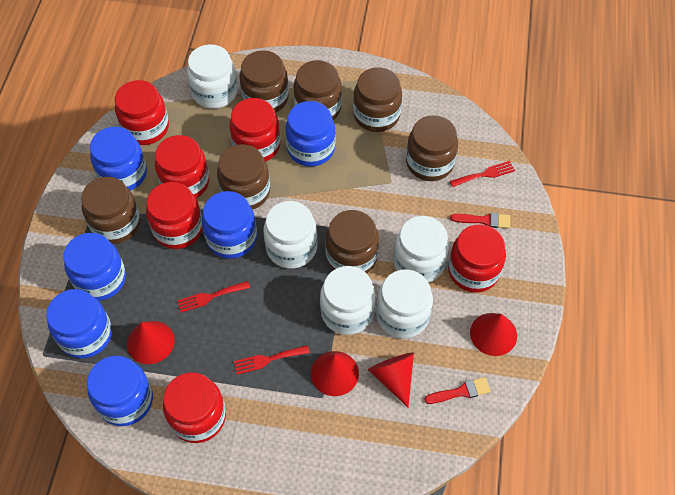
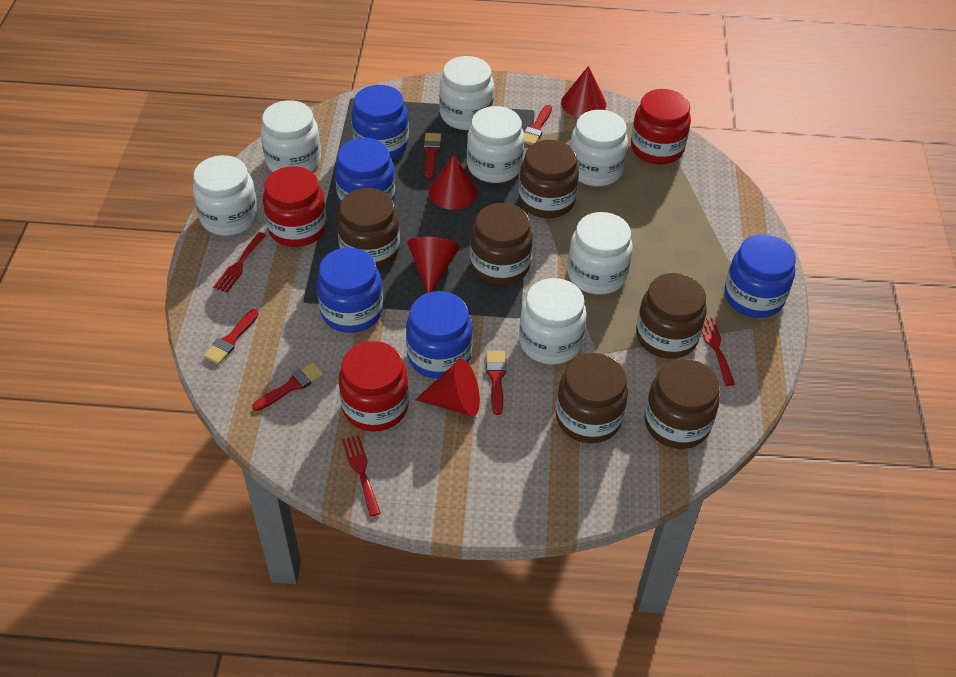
blue jar: [46,289,112,359] [63,233,126,301] [87,356,153,426] [90,127,147,191] [202,191,257,259] [285,101,336,167] = 6 -> [317,248,383,333] [335,138,395,203] [351,85,409,159] [406,291,473,379] [724,234,796,318] = 5
brown jar: [81,177,141,244] [217,144,270,210] [239,50,289,113] [293,60,342,120] [325,210,379,273] [353,67,402,132] [406,115,458,181] = 7 -> [337,188,400,269] [470,203,533,285] [519,140,579,218] [556,353,628,443] [636,273,707,359] [644,358,720,449] = 6
red brush: [424,377,491,404] [450,213,510,228] = 2 -> [204,309,259,365] [252,362,324,411] [424,133,441,179] [486,351,506,415] [524,105,552,145] = 5
red jar: [115,80,169,145] [146,182,203,249] [155,135,209,198] [163,372,226,443] [229,98,281,161] [448,224,506,293] = 6 -> [263,166,327,247] [339,341,409,432] [631,89,691,164] = 3
white jar: [187,44,238,109] [264,201,317,269] [320,266,376,335] [376,269,433,339] [394,216,449,283] = 5 -> [193,155,258,236] [261,100,321,172] [439,56,494,130] [467,106,524,183] [519,278,587,365] [567,212,633,295] [570,110,628,186] = 7

